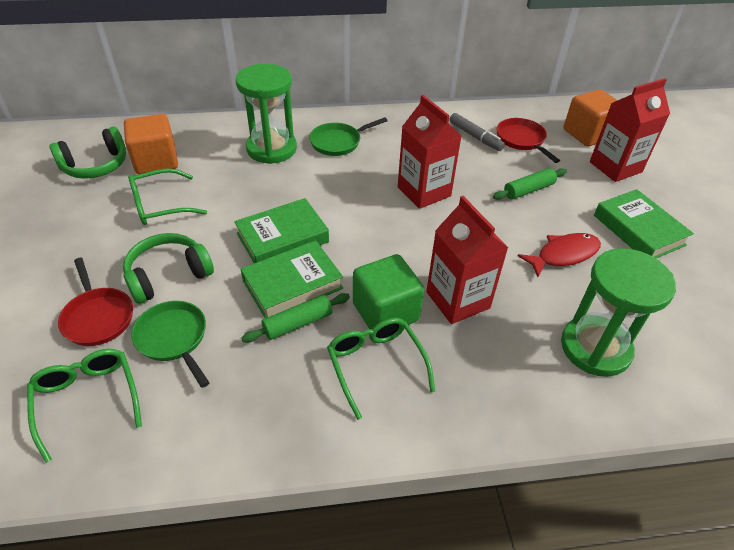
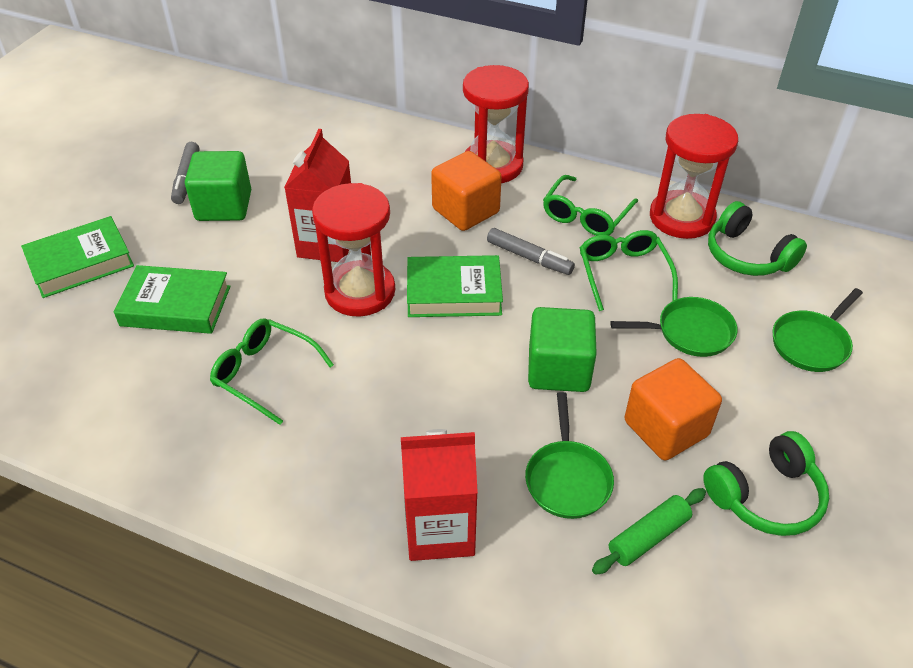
green cube: [353,254,424,329] = 1 -> [185,151,251,221] [528,307,597,392] = 2
green hourglass: [236,64,297,164] [561,248,676,377] = 2 -> none = 0
green pan: [131,301,210,388] [309,117,388,156] = 2 -> [525,392,614,519] [610,297,737,357] [772,288,863,372] = 3
green rolling pin: [242,293,350,342] [493,168,567,200] = 2 -> [592,488,706,575] = 1
grey marker: [449,113,505,151] = 1 -> [171,142,200,204] [487,228,575,275] = 2
red carton: [398,95,461,209] [426,196,508,324] [590,78,670,182] = 3 -> [284,129,351,262] [401,429,478,561] = 2
red fish: [518,233,601,277] = 1 -> none = 0
red hourglass: none = 0 -> [312,183,395,317] [463,65,529,183] [650,114,738,239] = 3
red pan: [58,258,133,346] [496,118,560,163] = 2 -> none = 0

